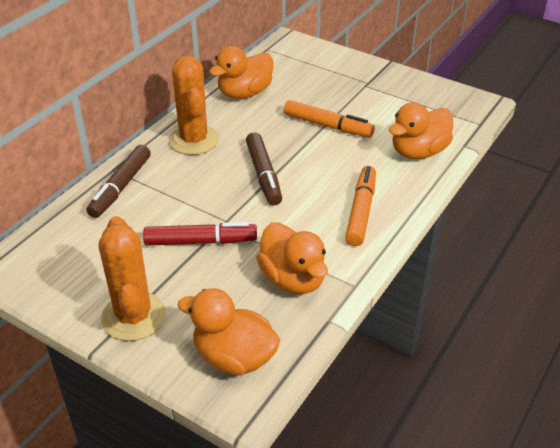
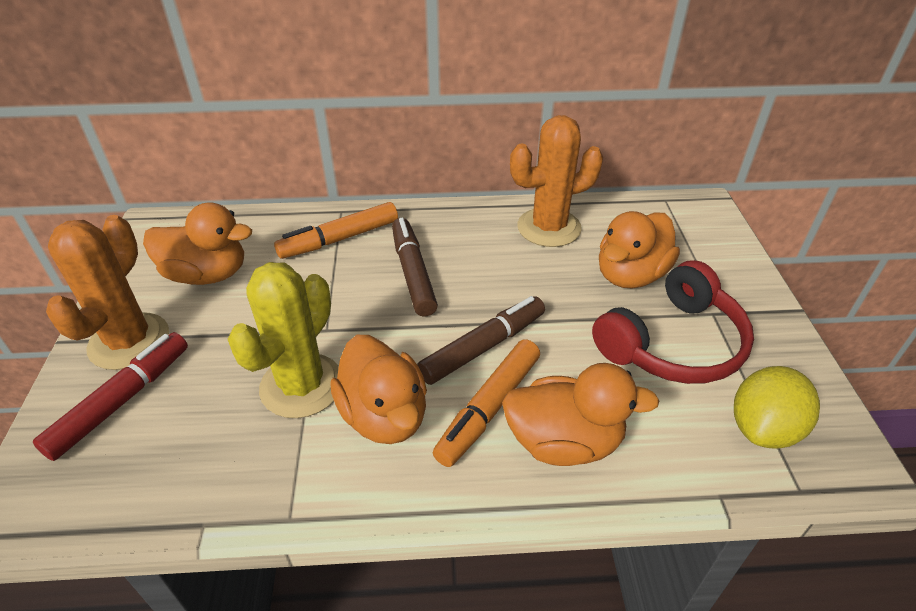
red headphones: none = 0 -> [592,260,754,384] = 1
yellow cactus: none = 0 -> [228,262,339,418] = 1
yellow lemon: none = 0 -> [734,366,820,449] = 1

